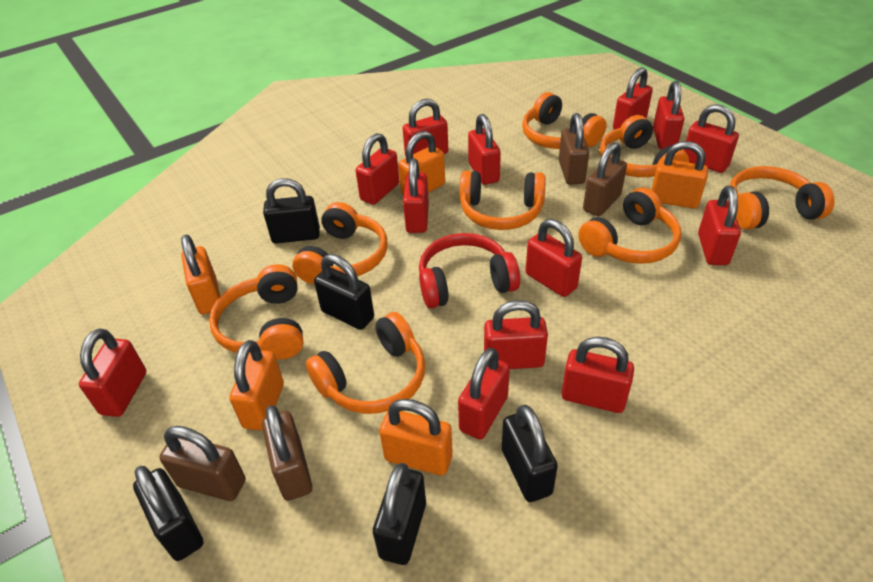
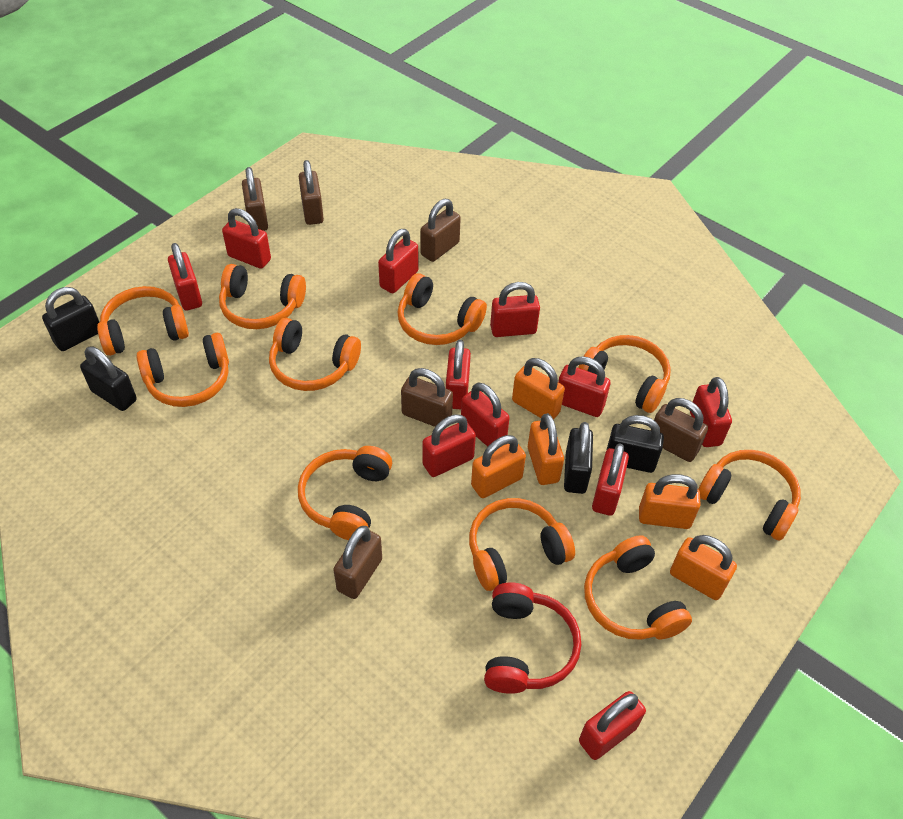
black padlock: [133,466,203,561] [263,178,320,243] [314,254,374,330] [373,463,426,565] [502,405,558,502] = 5 -> [42,287,99,351] [80,347,137,411] [564,422,593,494] [606,415,664,473] = 4
brown padlock: [159,426,246,501] [262,405,312,501] [559,113,589,185] [583,143,627,216] = 4 -> [242,167,268,231] [299,160,324,225] [333,526,382,599] [401,368,453,427] [420,199,461,262] [651,398,708,462] = 6
orange headphones: [209,264,304,360] [292,202,388,284] [306,312,425,414] [460,171,545,230] [522,92,607,149] [578,187,681,264] [600,115,689,177] [730,166,835,230] = 8 -> [97,286,189,356] [136,333,229,407] [219,264,306,329] [269,318,361,391] [298,446,392,540] [397,273,487,345] [469,498,575,591] [578,335,671,413] [584,535,692,640] [698,450,801,541] = 10
red padlock: [79,329,146,417] [356,133,399,205] [403,99,448,156] [403,159,429,233] [458,348,510,440] [468,114,501,185] [484,300,548,369] [526,219,582,297] [562,337,634,413] [613,67,653,130] [653,81,684,150] [684,104,739,173] [698,186,741,265] = 13 -> [168,243,202,311] [222,208,271,269] [378,229,418,293] [423,414,476,477] [446,340,471,409] [461,383,510,447] [490,282,540,337] [558,356,610,417] [579,691,646,760] [592,443,629,516] [690,377,732,447] = 11

